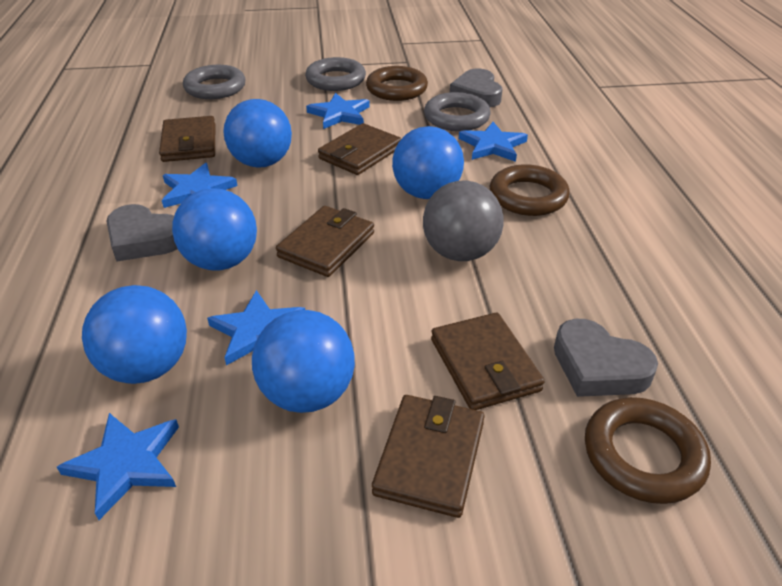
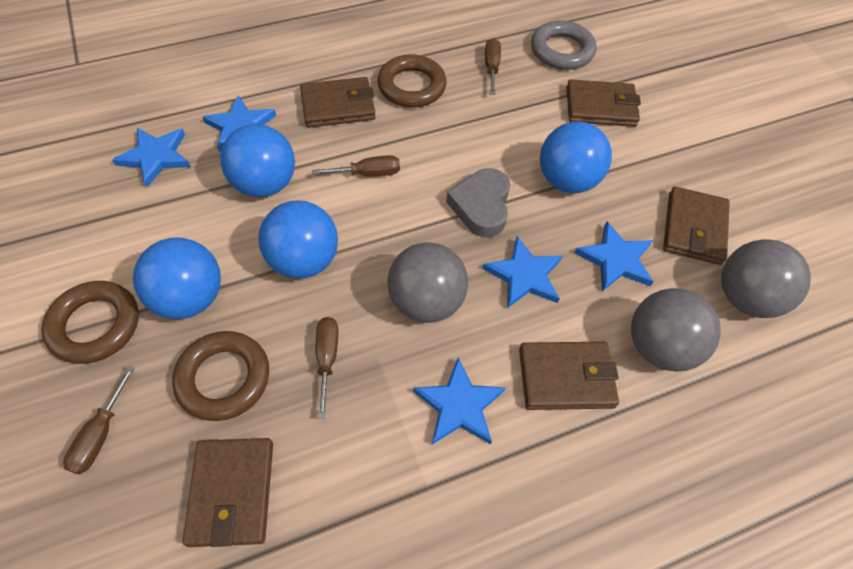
blue ball: [82,285,187,384] [172,188,257,271] [223,99,292,168] [252,310,355,413] [392,126,464,199] = 5 -> [133,238,221,319] [220,124,295,197] [258,201,338,279] [540,121,612,193] = 4
brown screwdriver: none = 0 -> [63,366,135,474] [312,155,400,176] [316,317,338,419] [485,38,501,95] = 4
grey ball: [423,181,504,261] = 1 -> [388,242,468,323] [631,288,721,372] [721,239,811,318] = 3
grey heart: [107,204,177,262] [450,69,503,107] [554,319,658,397] = 3 -> [446,168,510,237] = 1
grey ring: [183,65,245,99] [305,57,366,91] [424,92,491,131] = 3 -> [531,20,596,70] = 1

